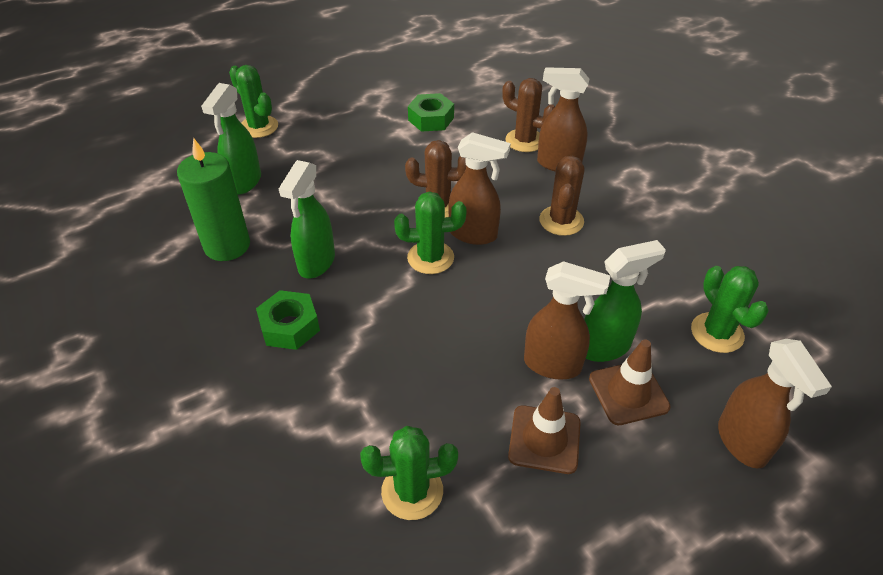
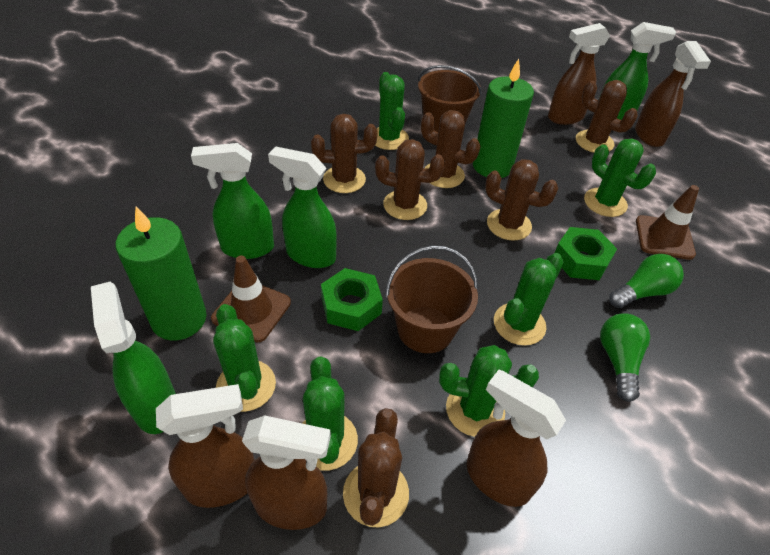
brown bucket: none = 0 -> [385,245,478,353] [418,65,482,132] = 2
brown cactus: [405,140,466,217] [502,78,555,152] [539,156,585,236] = 3 -> [311,114,378,193] [343,408,409,527] [375,139,445,220] [421,110,481,188] [485,159,558,241] [576,80,638,153] = 6
brown spray bottle: [449,132,511,245] [524,261,610,379] [537,67,589,172] [718,339,832,468] = 4 -> [156,384,255,508] [242,415,331,530] [467,370,566,507] [548,23,610,125] [635,41,711,147] = 5
green cactus: [229,65,278,138] [360,426,458,520] [394,191,466,274] [691,266,769,353] = 4 -> [213,304,276,412] [302,357,358,471] [375,72,409,150] [439,345,539,437] [494,253,563,346] [584,139,656,217] = 6
green candle: [177,138,250,261] = 1 -> [115,206,207,340] [473,59,534,178] = 2
green light bulb: none = 0 -> [600,313,650,402] [609,254,684,308] = 2
green spray bottle: [201,83,261,195] [279,160,335,278] [584,240,666,362] = 3 -> [91,282,176,434] [191,143,274,259] [268,146,337,268] [599,22,676,120] = 4

